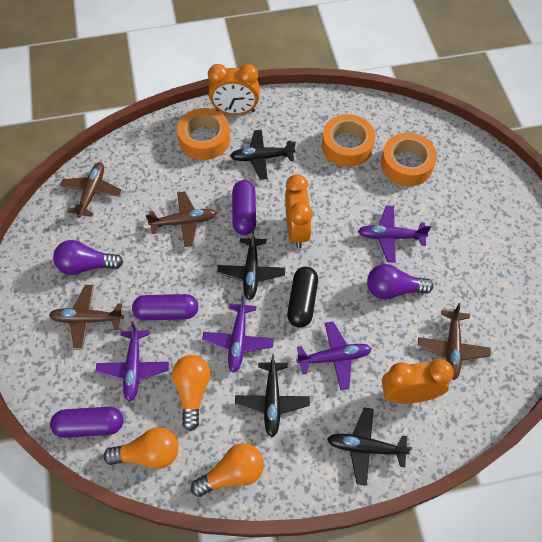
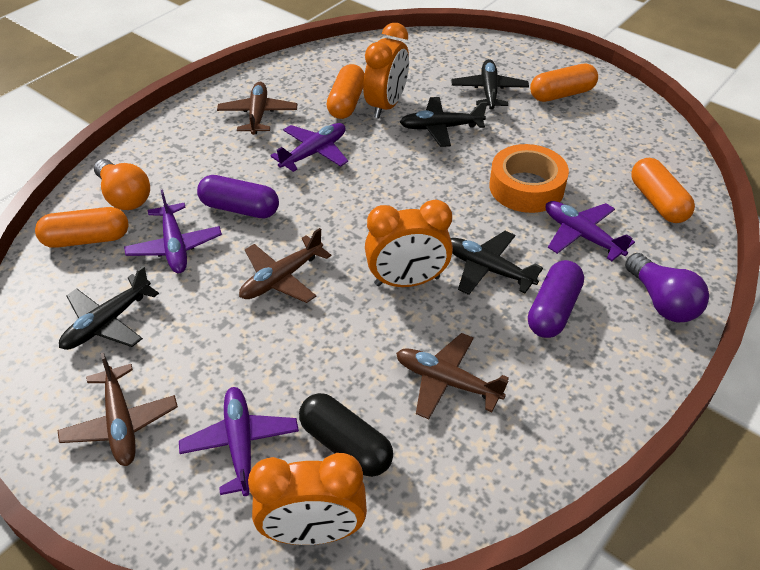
orange capsule: none = 0 -> [35,207,128,248] [327,64,365,119] [530,64,598,102] [631,158,695,223] = 4
orange light bulb: [103,427,179,469] [172,355,211,431] [191,443,264,497] = 3 -> [94,159,150,210] = 1
orange tape: [177,108,230,160] [322,114,375,167] [381,133,437,186] = 3 -> [489,144,569,213] = 1
purple capsule: [50,407,123,438] [132,294,199,320] [232,180,256,235] = 3 -> [197,175,279,219] [528,260,584,338] = 2
purple light bulb: [53,240,123,275] [367,264,433,300] = 2 -> [625,253,709,322] = 1

